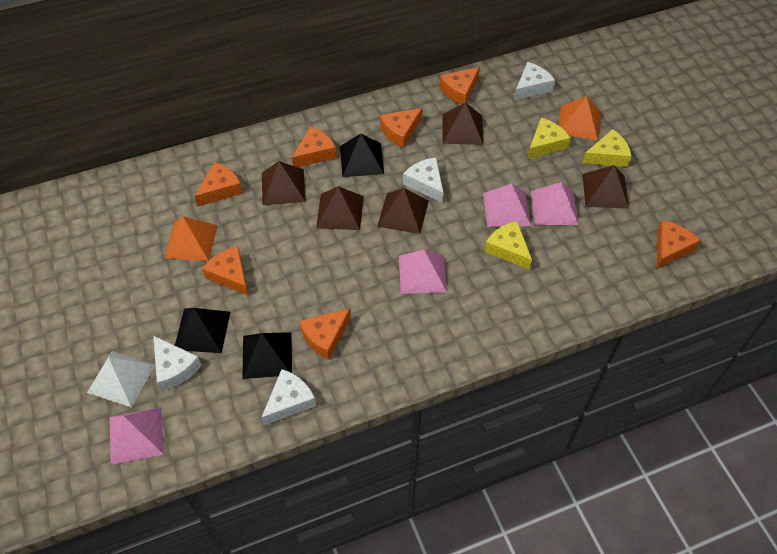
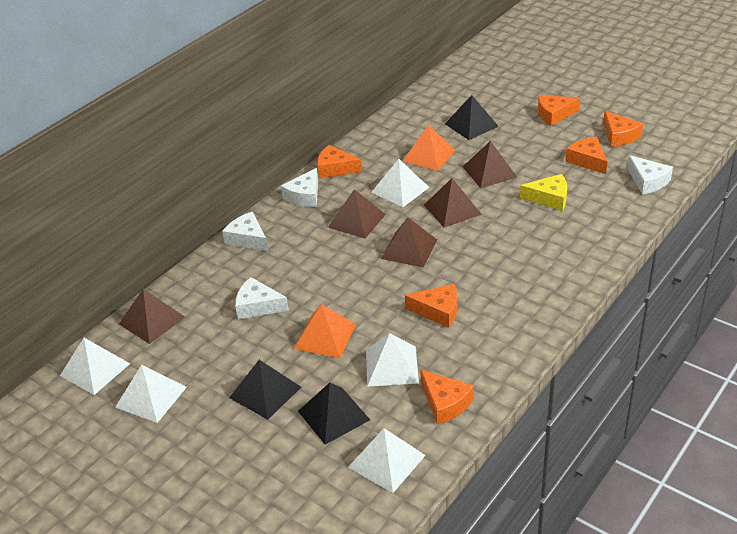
orange cheese: [195,162,243,206] [202,246,249,296] [292,126,337,167] [299,309,351,359] [380,108,423,148] [439,67,480,104] [657,220,701,269] = 7 -> [317,145,362,178] [405,284,457,328] [420,370,474,425] [538,95,580,126] [565,136,608,174] [603,111,643,147] = 6
pink pyramid: [109,407,164,465] [399,250,447,294] [483,184,531,227] [531,182,579,225] = 4 -> none = 0
white pyramid: [87,351,155,408] = 1 -> [60,338,130,395] [116,365,187,423] [348,428,426,493] [366,333,419,387] [371,159,430,207] = 5
yellow cheese: [484,221,532,270] [527,118,571,159] [582,129,631,167] = 3 -> [520,174,567,211] = 1

